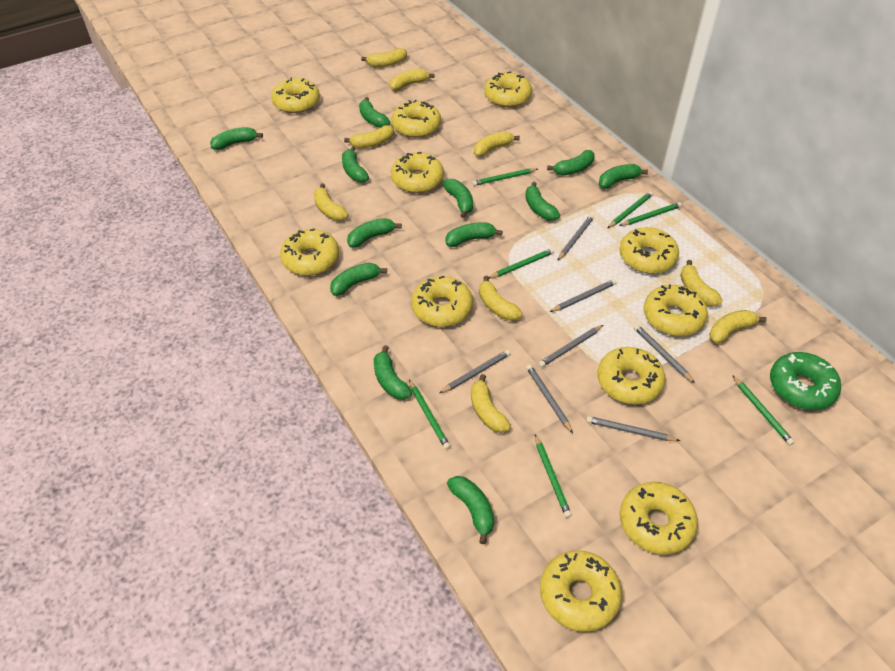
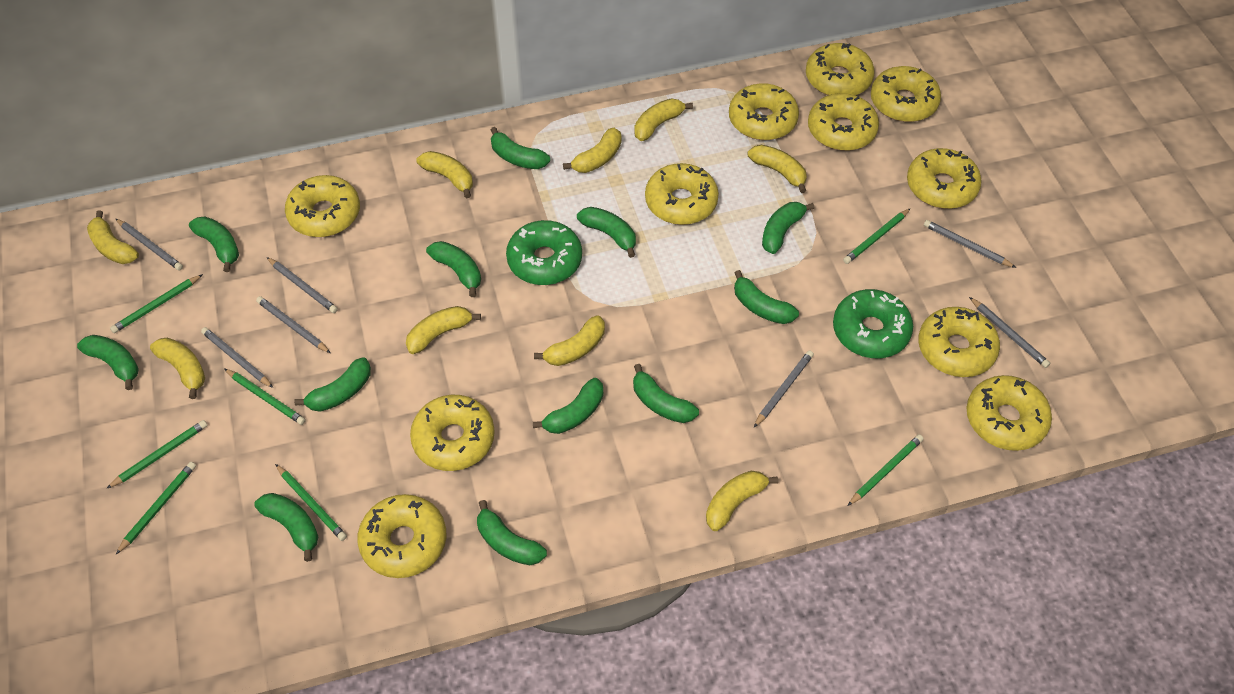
green donut: [770,352,841,410] = 1 -> [506,220,582,285] [833,289,913,358] = 2

